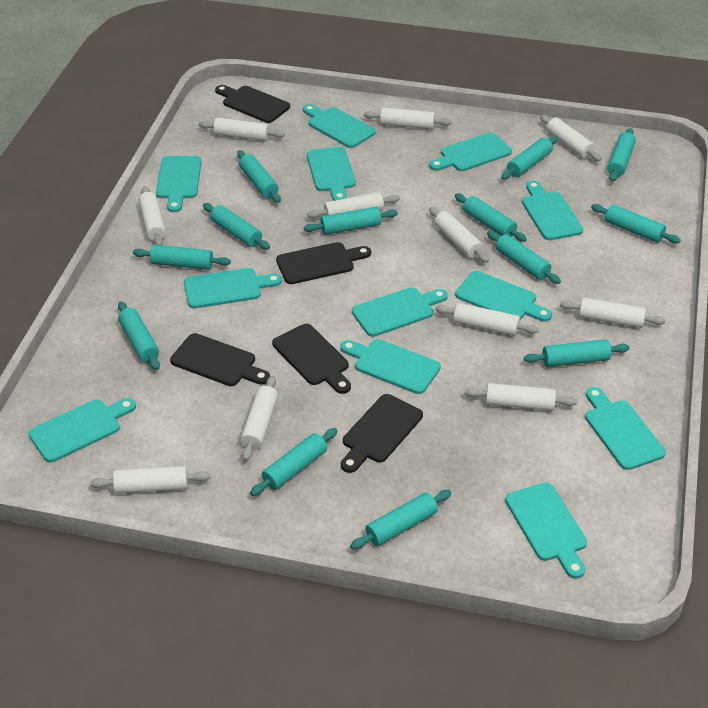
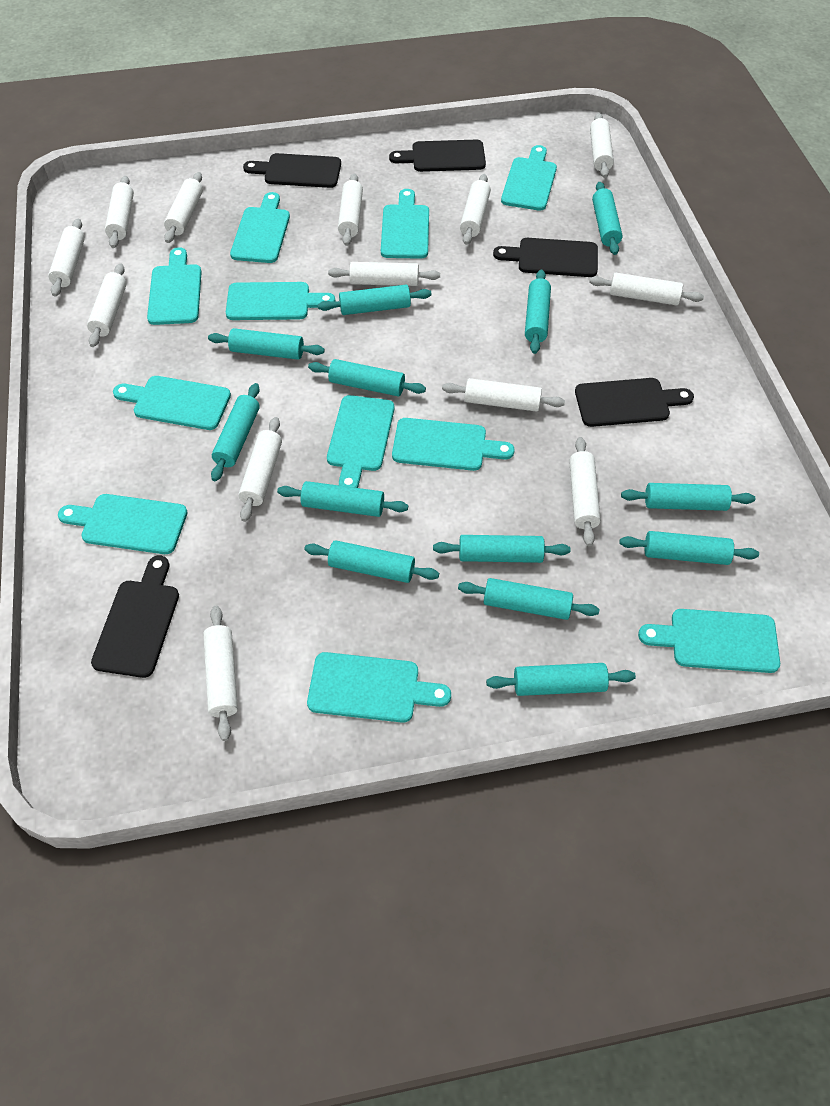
turquoise cutting board: [28,398,136,463] [156,156,201,212] [184,268,282,308] [303,104,376,148] [307,147,356,201] [340,339,441,394] [352,287,448,337] [429,133,512,171] [455,271,552,322] [505,483,587,579] [522,181,583,240] [585,387,666,470] = 12 -> [58,494,188,554] [113,376,231,430] [147,247,202,325] [226,282,335,320] [230,192,290,263] [307,652,451,723] [327,395,394,488] [381,189,429,259] [392,418,515,471] [501,145,557,211] [638,609,780,673] = 11
white rolling pin: [90,466,210,494] [139,186,166,245] [198,118,285,141] [240,376,278,461] [307,192,400,218] [364,107,451,129] [429,207,489,263] [435,303,539,336] [465,383,577,411] [540,115,602,161] [560,298,665,328] = 11 -> [48,219,85,297] [87,263,126,347] [105,176,134,248] [164,172,203,243] [203,606,238,741] [238,417,282,522] [328,262,440,286] [338,173,363,246] [442,378,565,412] [460,174,491,245] [569,437,601,546] [589,273,704,305] [590,113,614,178] = 13

